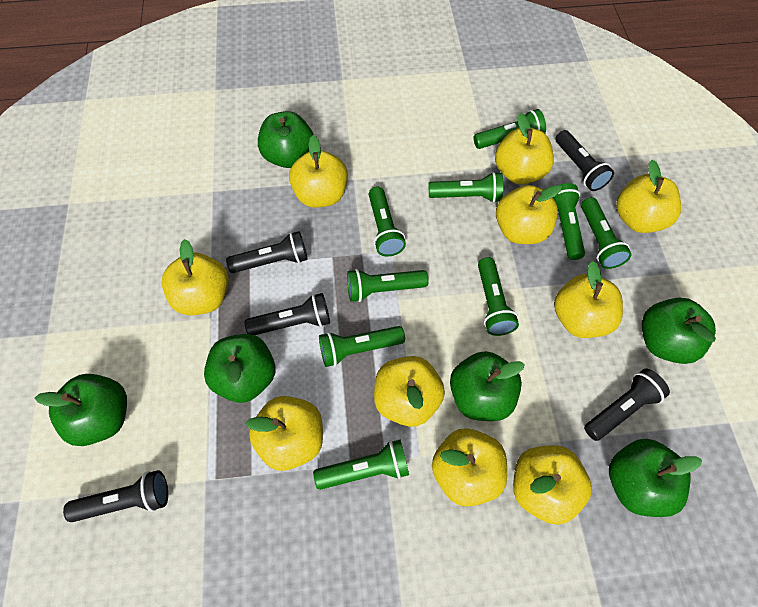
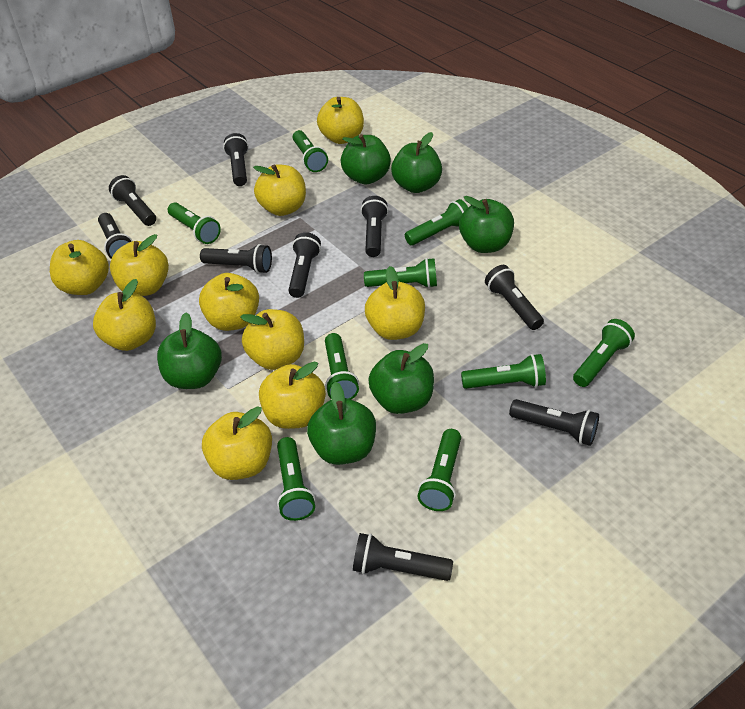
black flashlight: [63,470,168,522] [226,231,308,273] [244,293,330,335] [555,130,614,191] [584,369,670,441] = 5 -> [98,213,132,259] [109,175,156,226] [200,244,272,274] [223,133,249,186] [288,232,321,298] [353,533,453,581] [361,196,388,257] [485,265,544,330] [509,399,599,446] = 9

